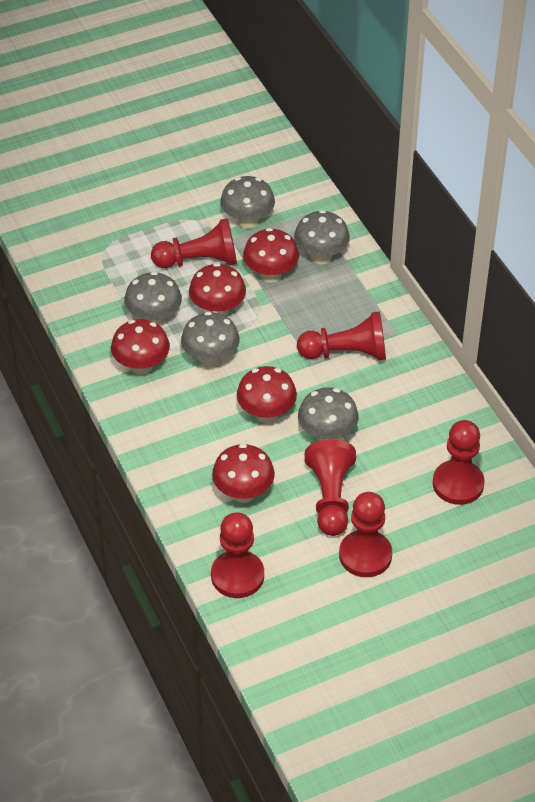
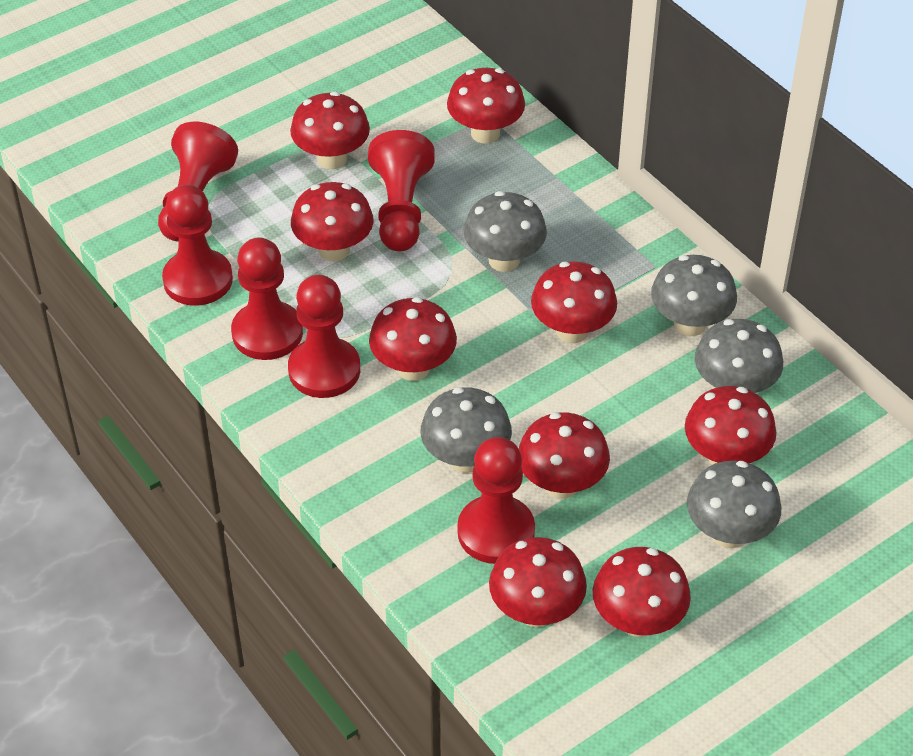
red mushroom: [111,319,170,375] [189,263,246,316] [212,444,275,503] [237,366,297,423] [243,228,299,283] = 5 -> [290,92,370,169] [291,182,374,262] [369,297,457,381] [447,68,525,144] [489,537,587,627] [518,412,610,499] [531,261,617,343] [593,547,691,637] [685,386,776,465] = 9

